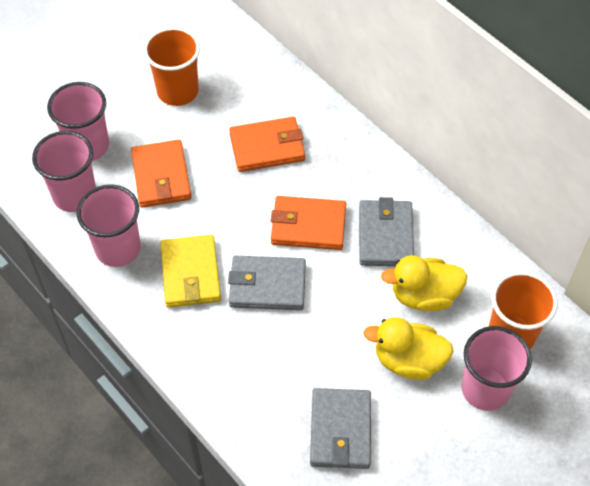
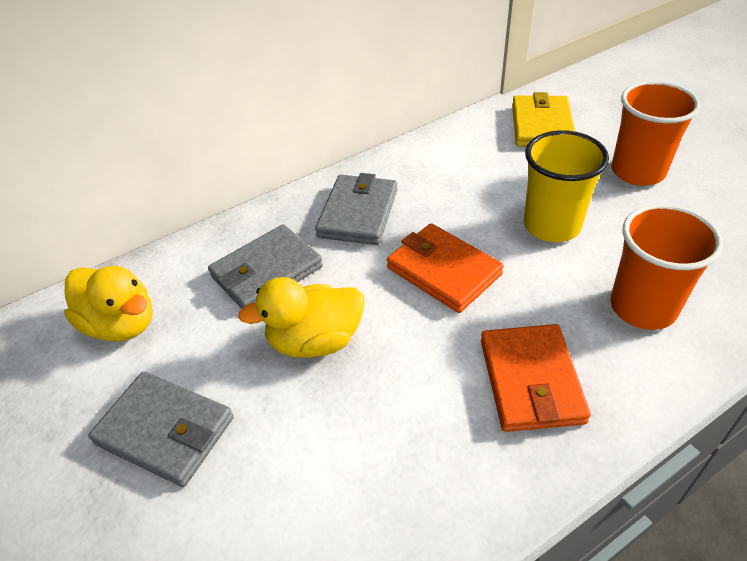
orange wallet: [131,140,191,208] [229,117,305,172] [271,196,346,250] = 3 -> [387,223,504,313] [481,324,591,432] = 2
pink cup: [32,131,96,212] [47,82,109,161] [77,184,141,267] [461,326,532,411] = 4 -> none = 0
yellow cup: none = 0 -> [524,130,609,242] = 1

